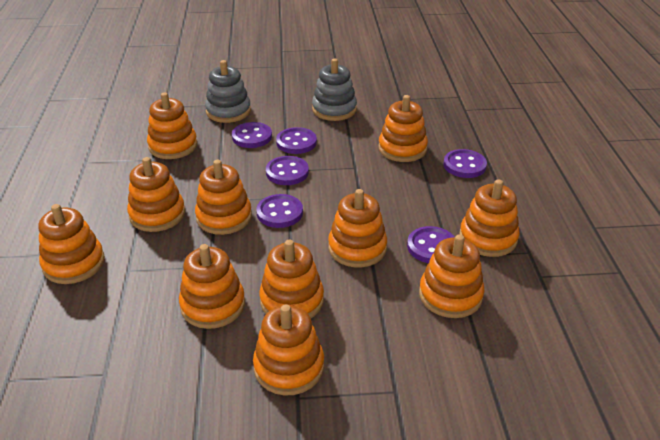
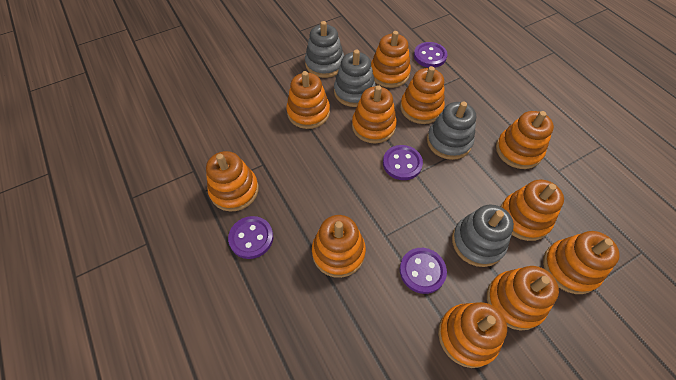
grey stacking toy: [205,60,251,123] [312,58,357,121] = 2 -> [305,21,344,78] [334,50,376,107] [427,101,476,160] [452,205,514,267] = 4
purple button: [232,122,272,148] [256,194,303,228] [266,156,309,185] [276,127,317,154] [407,226,454,263] [443,149,487,178] = 6 -> [228,216,273,259] [383,145,423,180] [400,248,447,294] [414,42,447,68] = 4

